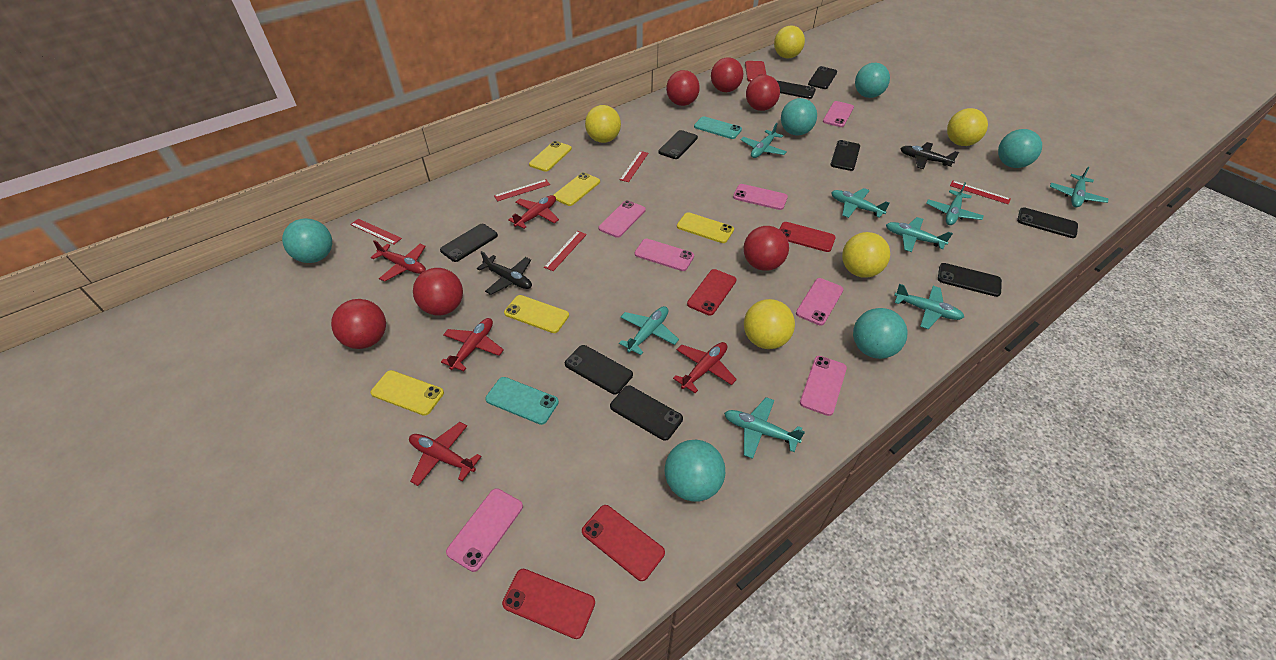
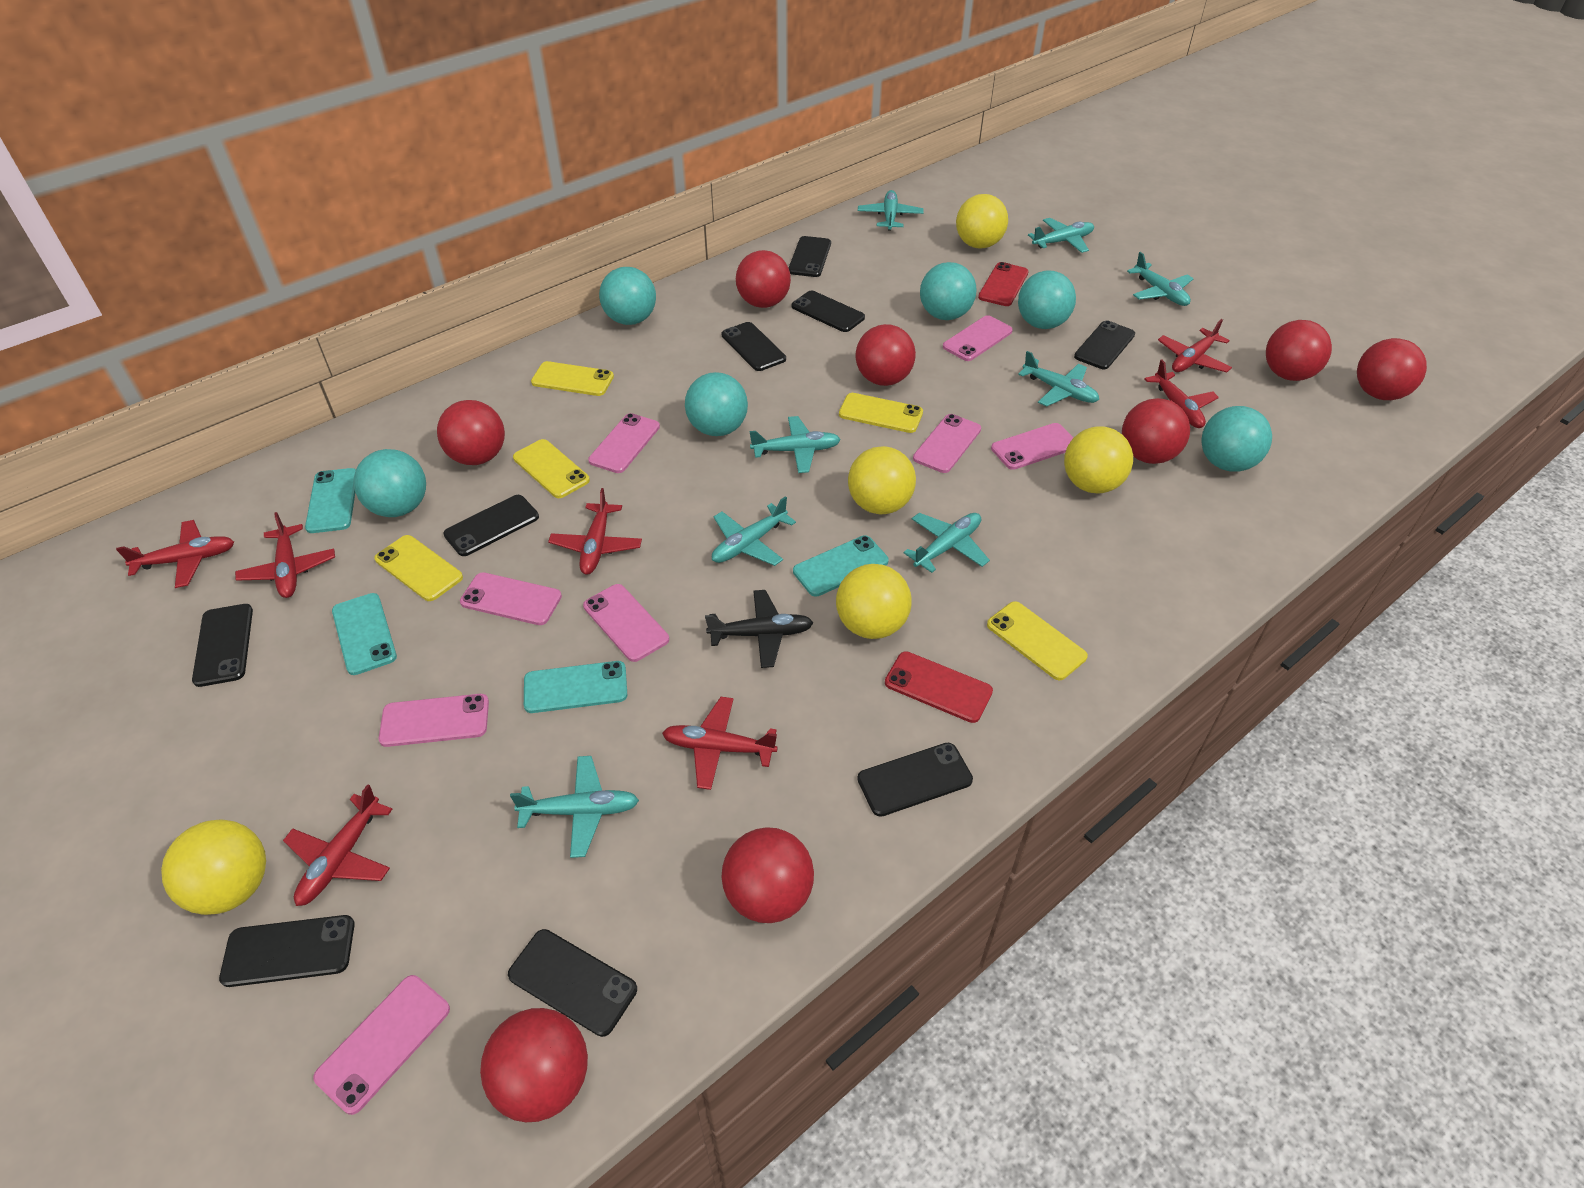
black plane: [477,251,532,295] [900,142,959,169] = 2 -> [705,590,813,668] = 1
pink phone: [446,488,523,572] [599,200,646,238] [635,239,694,271] [733,184,788,210] [796,278,843,326] [800,356,847,416] [823,101,854,127] = 7 -> [313,975,450,1115] [379,694,489,747] [460,572,562,625] [583,584,669,662] [588,413,660,473] [913,414,981,473] [943,315,1013,361] [991,423,1073,470] = 8
red ball: [331,299,386,349] [413,268,463,315] [666,70,700,106] [711,57,743,92] [744,226,789,271] [746,75,780,111] = 6 -> [437,400,505,465] [480,1008,588,1122] [722,827,814,923] [736,250,791,308] [856,324,916,386] [1122,398,1190,464] [1266,320,1332,381] [1357,338,1427,400] = 8
red phone: [502,569,595,639] [582,505,665,581] [687,269,737,315] [745,61,767,82] [779,222,836,252] = 5 -> [885,651,993,723] [978,262,1028,306] = 2
red plane: [371,240,426,282] [409,422,482,486] [441,318,504,371] [508,195,559,229] [673,342,737,393] = 5 -> [116,520,234,588] [235,512,335,598] [283,784,393,906] [548,488,642,575] [662,697,778,790] [1144,359,1219,428] [1158,319,1232,373] = 7
red ruler: [350,219,402,244] [494,179,550,201] [544,231,587,271] [620,151,649,182] [950,181,1011,204] = 5 -> none = 0
turquoise phone: [485,377,559,425] [694,116,742,139] = 2 -> [305,468,356,533] [332,593,397,675] [524,661,627,713] [793,536,889,597] = 4

